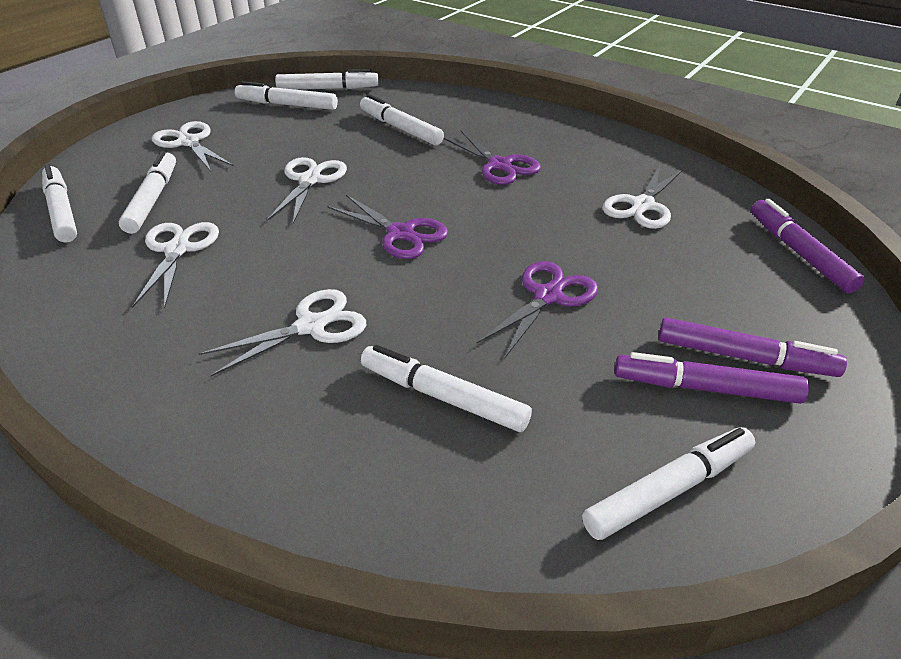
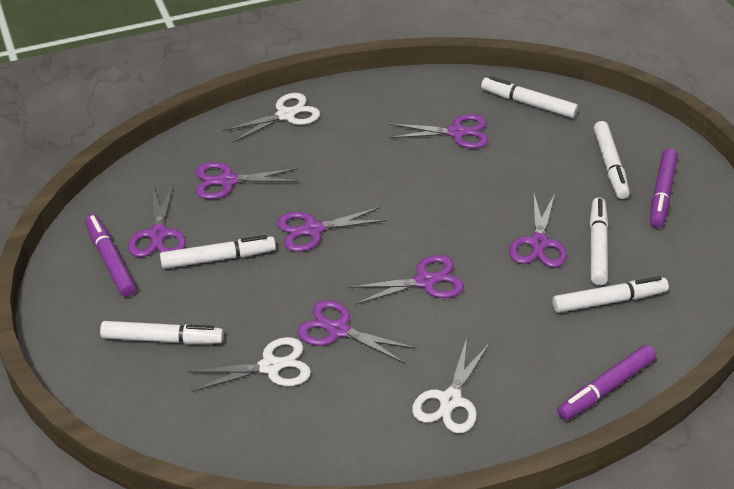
purple scissors: [327,195,448,259] [444,131,541,185] [477,261,598,359] = 3 -> [128,182,186,257] [196,162,299,199] [277,207,387,252] [297,300,416,364] [348,255,464,305] [389,114,488,148] [509,194,567,268] = 7
white marker: [42,164,77,243] [119,151,176,234] [235,81,338,110] [275,69,379,90] [360,94,444,145] [361,345,532,432] [582,427,755,540] = 7 -> [100,321,224,344] [160,235,276,269] [481,76,578,118] [553,276,669,313] [590,197,608,285] [594,121,630,199] = 6
white scissors: [132,222,219,309] [152,121,233,172] [199,289,366,377] [267,157,347,224] [602,165,684,229] = 5 -> [187,337,311,392] [222,93,320,143] [412,338,490,433] = 3

